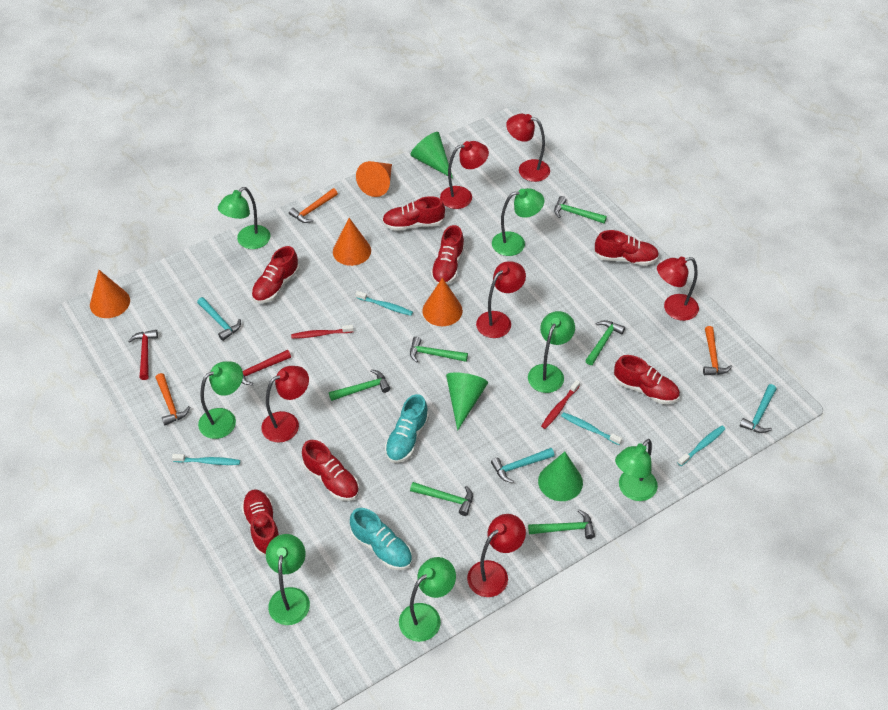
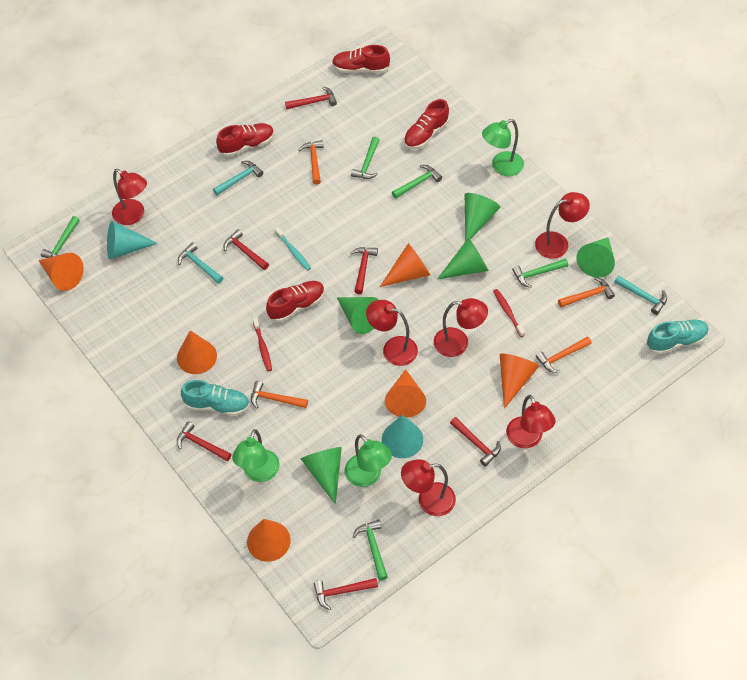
green cone: [410,132,453,179] [446,373,488,431] [538,452,583,501] = 3 -> [301,447,342,505] [337,297,379,334] [437,238,489,279] [465,193,500,241] [576,237,615,278] = 5
green hammer: [329,369,390,401] [410,337,468,363] [410,482,473,516] [528,509,595,539] [554,196,607,224] [585,320,625,365] = 6 -> [41,216,80,258] [351,137,380,179] [353,519,388,580] [392,165,442,199] [512,258,568,288] = 5
green lamp: [198,361,243,439] [218,187,271,249] [266,534,310,625] [399,557,456,642] [492,188,544,256] [528,311,575,393] [615,439,658,501] = 7 -> [232,429,280,482] [345,434,392,487] [482,119,524,176] = 3
orange cone: [90,270,130,318] [333,218,371,266] [356,161,392,197] [422,278,463,326] = 4 -> [39,253,84,291] [177,330,217,374] [247,519,291,562] [380,243,431,287] [385,369,426,417] [500,353,539,409] = 6
orange hammer: [156,373,190,425] [289,188,338,223] [703,326,732,375] = 3 -> [251,381,308,409] [298,140,324,185] [536,336,592,373] [558,277,615,307] = 4
red hammer: [128,330,158,380] [242,350,291,385] = 2 -> [177,421,232,461] [223,229,269,270] [285,86,337,109] [314,578,378,610] [350,247,378,294] [450,417,501,467] = 6
red shoe: [241,489,279,556] [251,246,299,303] [302,440,359,501] [382,196,445,231] [431,225,465,285] [594,230,659,266] [614,355,680,404] = 7 -> [216,123,274,157] [266,281,325,322] [332,45,390,73] [404,99,449,149] = 4
turquoise cone: none = 0 -> [107,221,158,260] [382,415,423,458] = 2
turquoise toothbrush: [172,454,240,465] [356,291,413,316] [561,412,622,445] [678,426,725,466] = 4 -> [275,227,311,271] = 1

